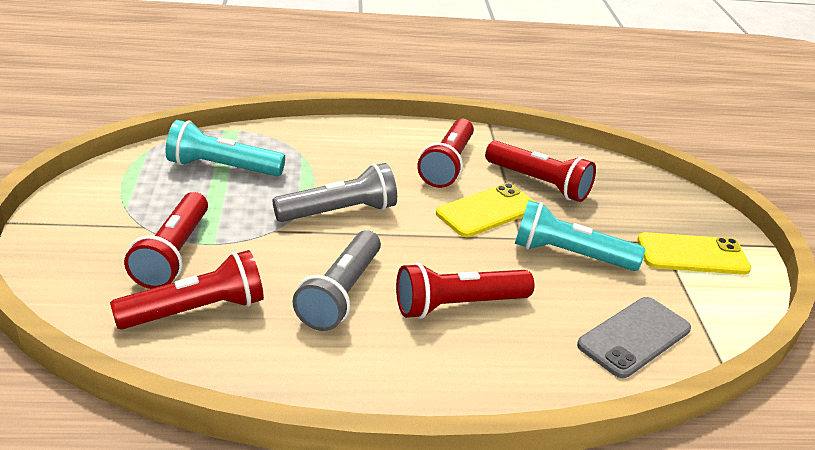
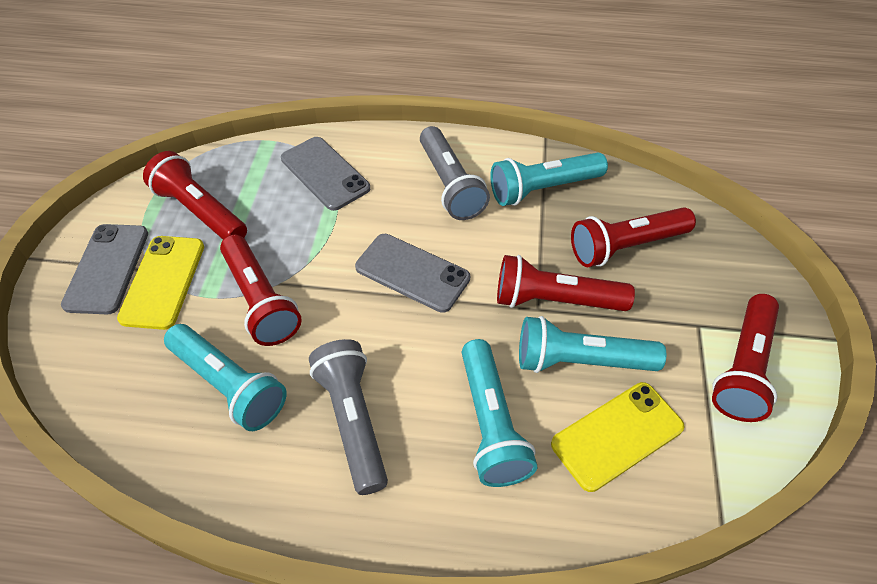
grey phone: [577,297,691,378] = 1 -> [61,224,148,314] [281,137,370,211] [355,234,470,313] = 3
turquoise flashlight: [166,120,285,176] [515,200,645,271] = 2 -> [164,324,287,431] [462,339,537,487] [490,152,608,206] [519,316,666,373] = 4

